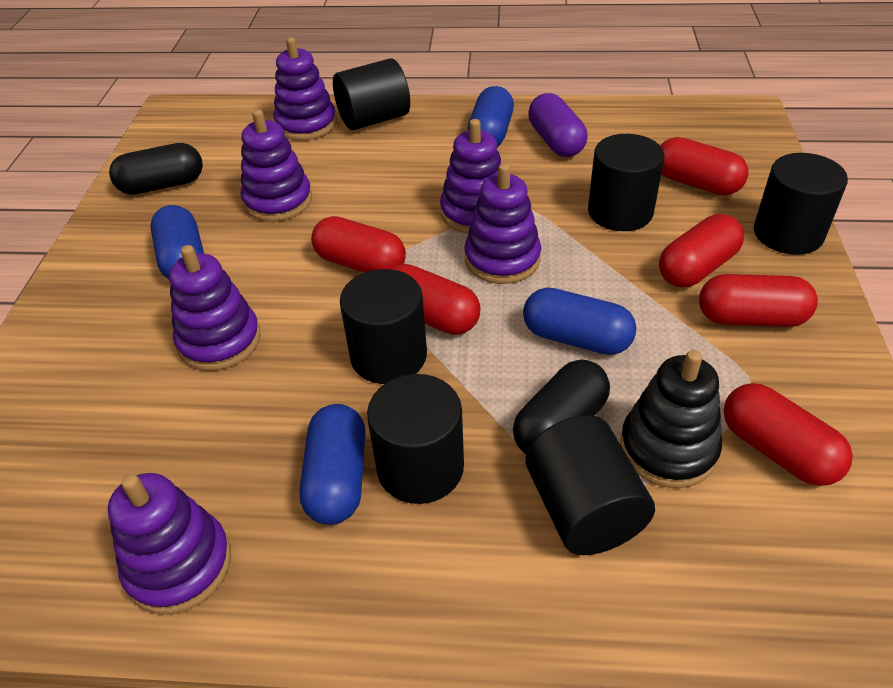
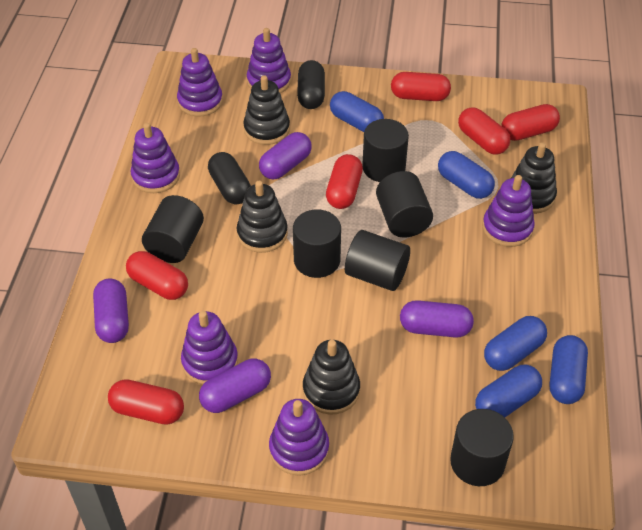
black stacking toy: [620,350,722,488] = 1 -> [237,181,288,253] [243,75,290,145] [303,340,360,415] [511,142,557,214] = 4
blue capsule: [150,205,204,279] [300,404,365,525] [467,86,514,147] [523,288,636,355] = 4 -> [330,91,384,132] [438,151,495,199] [475,365,542,417] [484,316,547,371] [550,335,588,404] = 5
purple capsule: [528,93,587,157] = 1 -> [93,278,129,343] [199,359,271,413] [259,132,312,179] [400,300,474,338] = 4

